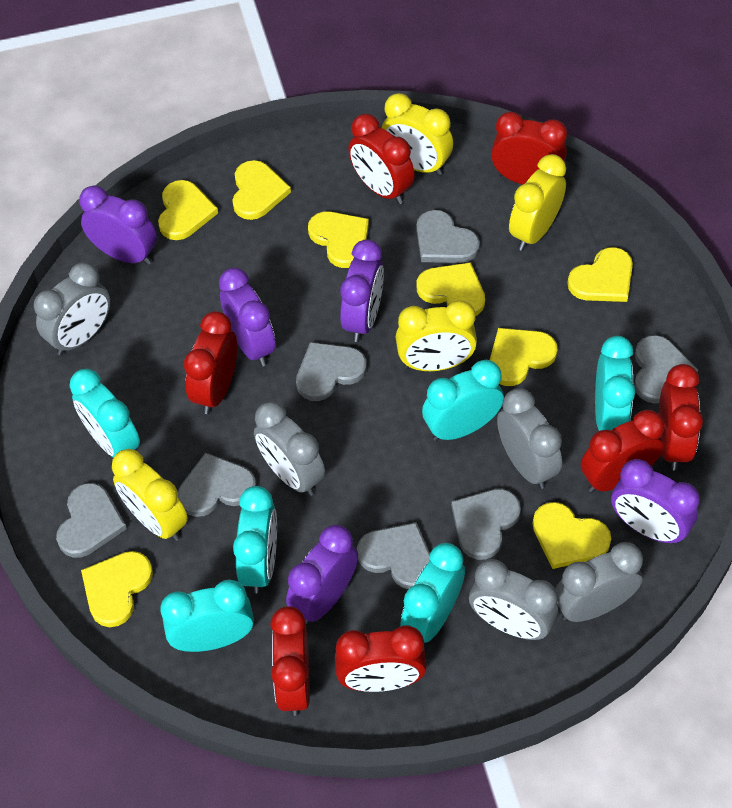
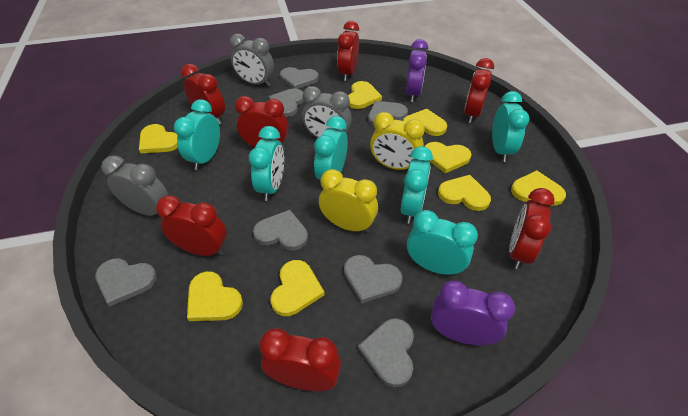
grey clock: [34,262,110,355] [254,401,325,496] [469,559,558,640] [497,388,562,489] [555,542,643,622] = 5 -> [101,155,168,216] [230,34,274,86] [302,86,352,138] = 3
purple clock: [79,186,157,265] [219,268,276,366] [286,525,358,624] [340,239,384,342] [611,459,700,544] = 5 -> [406,39,428,102] [431,281,515,345] = 2
yellow clock: [112,449,188,541] [382,93,453,176] [396,300,477,371] [509,154,566,251] = 4 -> [319,169,378,233] [370,112,425,170] = 2

